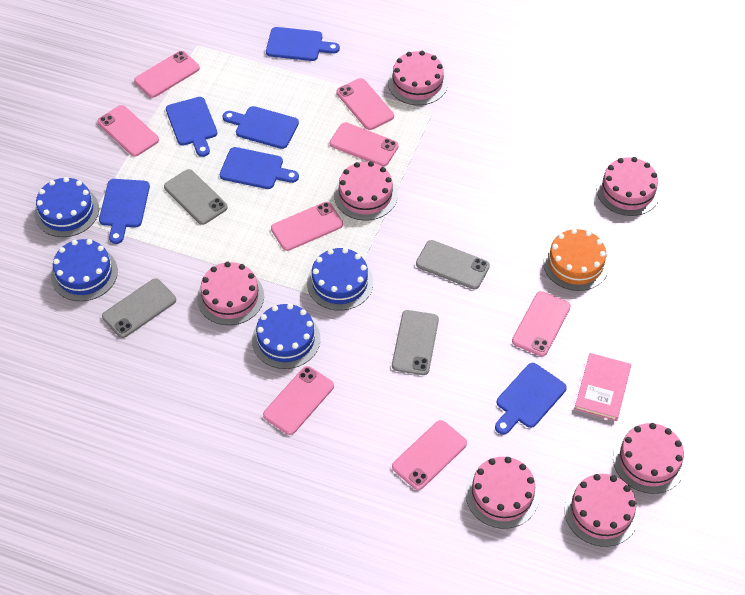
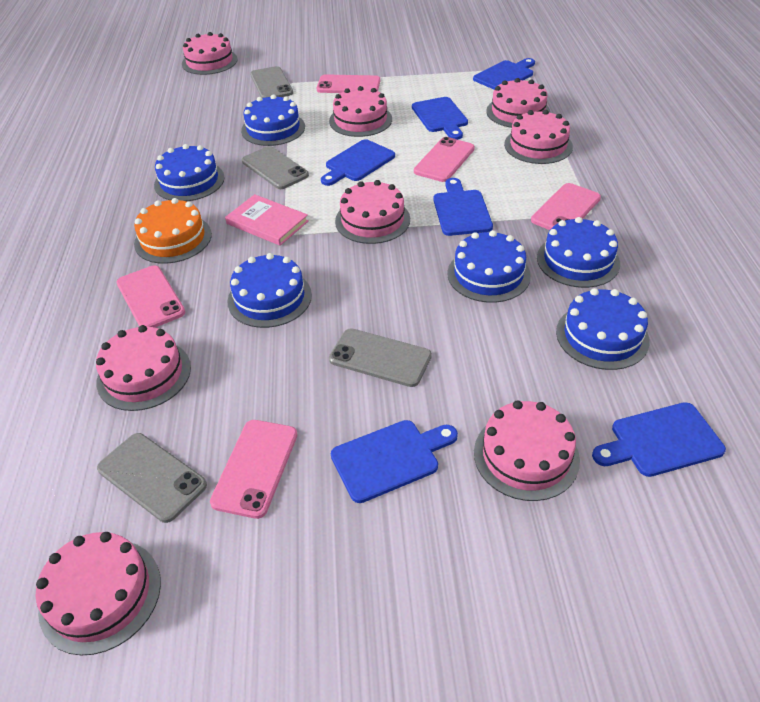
blue cake: [34,177,99,237] [51,239,118,301] [252,304,321,369] [307,248,373,311] = 4 -> [154,144,225,201] [228,253,312,328] [241,94,305,146] [447,230,531,303] [537,217,620,288] [556,288,650,370] = 6
pink cake: [197,262,264,325] [334,161,398,220] [388,51,448,105] [465,457,539,529] [564,474,639,547] [596,157,660,216] [613,423,686,494] = 7 -> [36,532,161,656] [96,325,191,411] [182,32,238,75] [329,86,392,137] [335,180,410,244] [474,400,580,501] [486,78,550,128] [504,110,573,164] = 8
pink phone: [97,105,159,157] [134,51,200,98] [263,366,334,435] [271,202,343,251] [329,122,399,167] [336,78,394,130] [392,420,467,490] [512,291,571,357] = 8 -> [117,265,185,328] [210,420,298,519] [317,74,380,93] [414,137,475,182] [531,183,601,230] = 5

